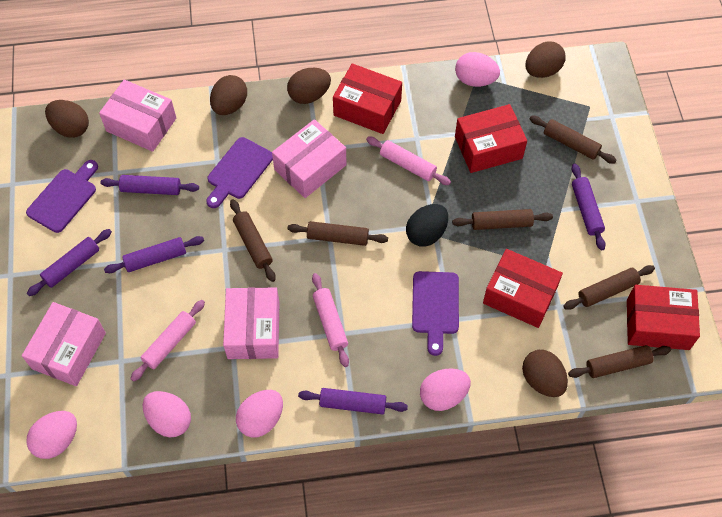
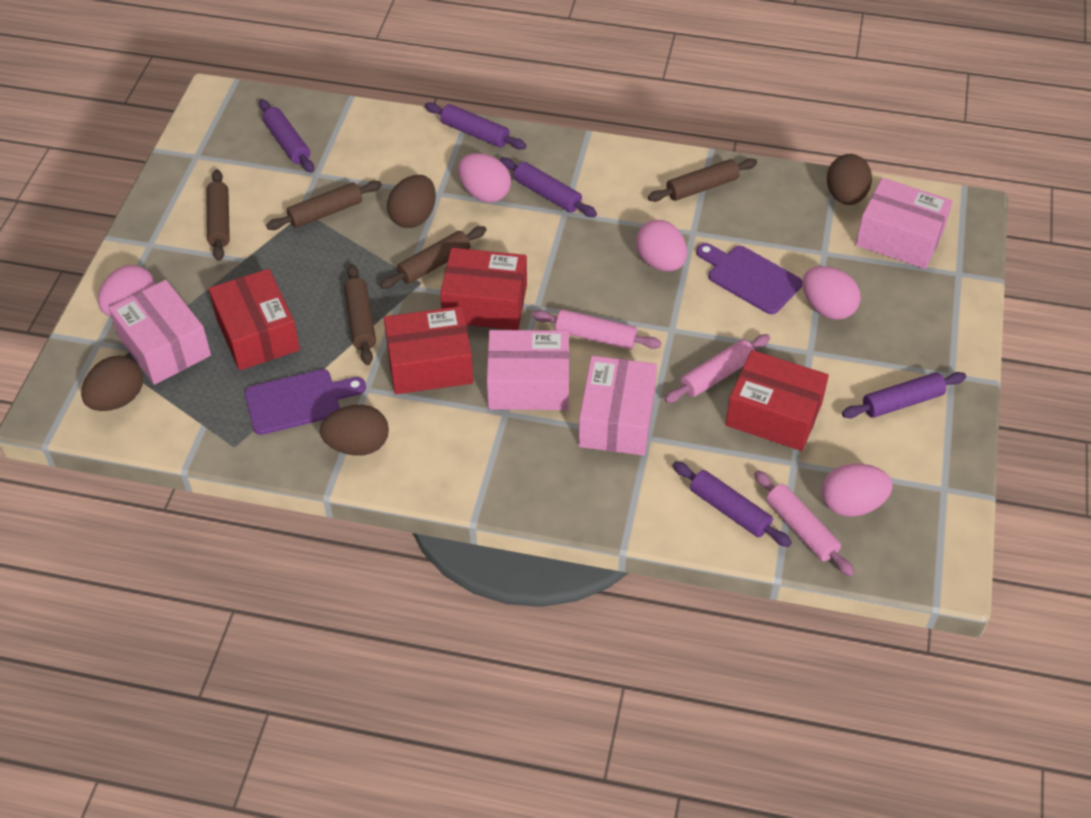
black egg: [406,204,448,247] = 1 -> none = 0
brown egg: [45,100,89,138] [210,75,247,115] [287,68,331,104] [522,350,568,397] [525,41,566,78] = 5 -> [81,356,143,411] [320,405,389,456] [387,175,436,228] [827,154,872,205] = 4
brown rolling pin: [230,199,276,282] [287,221,388,246] [452,209,553,230] [529,116,617,164] [563,265,655,310] [568,345,671,378] = 6 -> [206,170,230,261] [266,181,382,230] [344,264,376,365] [380,226,487,289] [648,158,757,202] = 5
purple cutting board: [26,160,98,233] [206,137,273,208] [412,271,459,356] = 3 -> [245,369,366,435] [696,243,802,314] = 2

